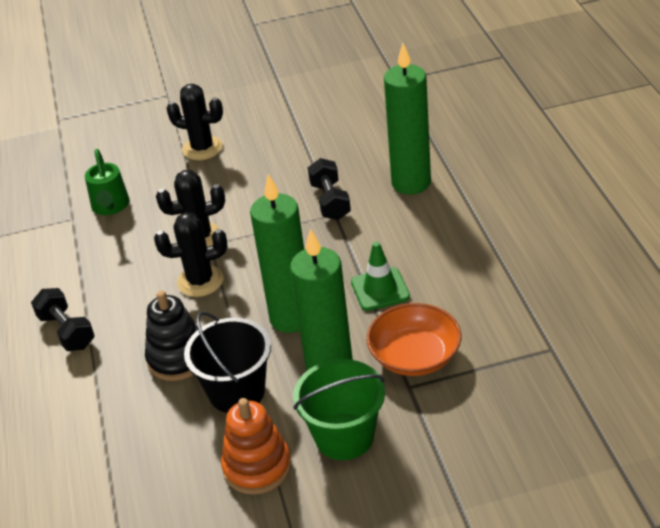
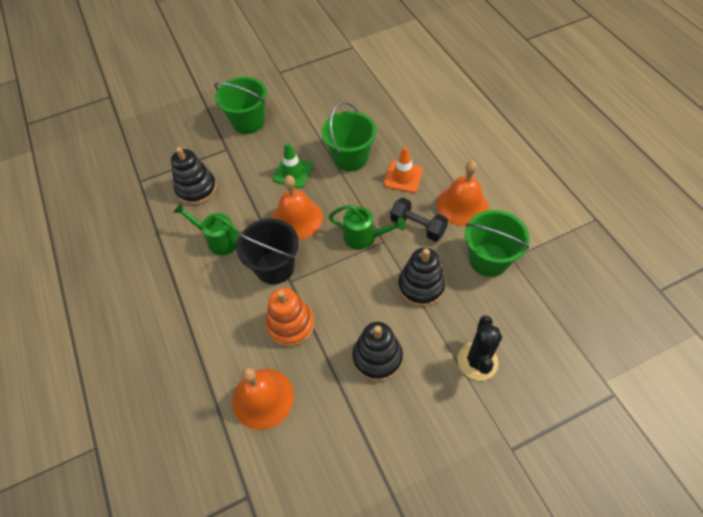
black cactus: [154,213,228,297] [156,170,225,247] [166,84,223,160] = 3 -> [457,315,502,381] = 1
black dumbbell: [31,288,95,351] [308,158,351,220] = 2 -> [390,198,448,241] = 1
black stacking toy: [145,291,198,381] = 1 -> [171,147,217,205] [352,322,403,381] [398,247,445,307] = 3
green bucket: [293,359,385,460] = 1 -> [214,77,267,134] [322,102,376,172] [465,210,529,277] = 3
green candle: [250,174,304,333] [290,228,353,371] [384,43,431,194] = 3 -> none = 0
green watering can: [85,149,130,215] = 1 -> [173,203,240,255] [329,205,406,249] = 2
orange bell: none = 0 -> [232,368,294,430] [272,175,323,240] [437,160,488,226] = 3
orange bowl: [367,303,462,376] = 1 -> none = 0
orange traffic cone: none = 0 -> [384,147,423,193] = 1

